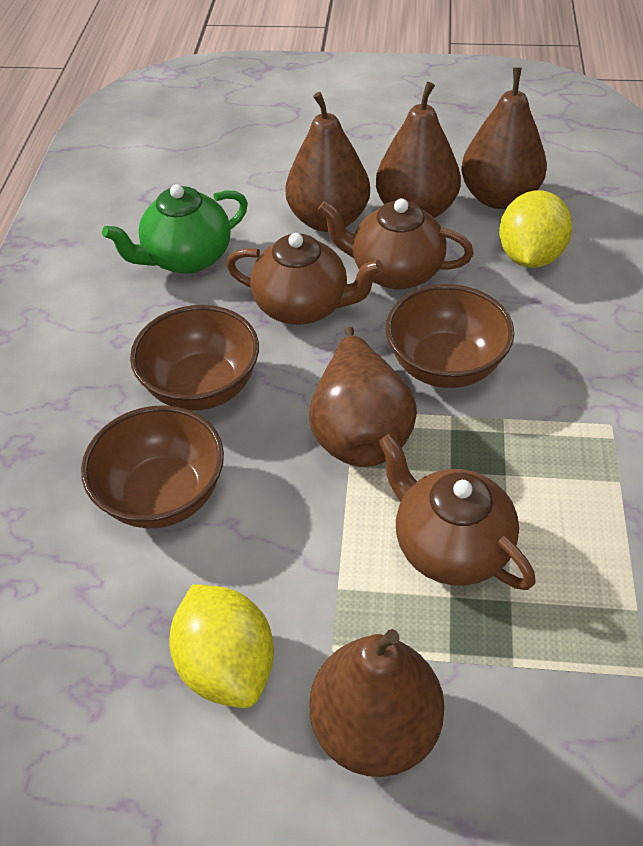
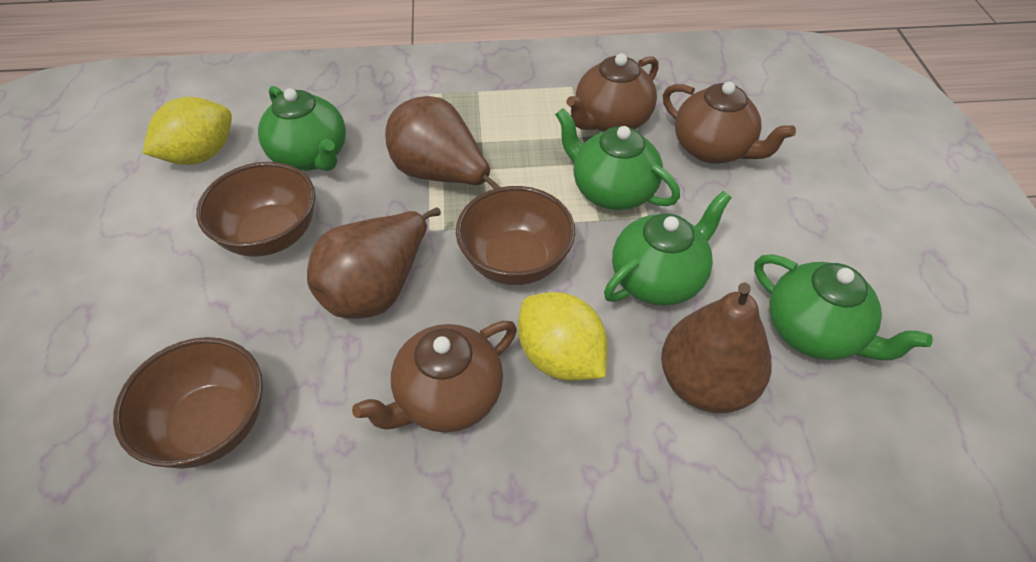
brown pear: [285,92,370,232] [309,326,417,467] [309,629,445,777] [376,82,461,218] [461,67,547,209] = 5 -> [307,208,441,319] [385,96,500,189] [661,282,771,413] = 3
green teapot: [102,184,248,274] = 1 -> [258,86,346,171] [555,108,680,210] [604,191,732,306] [754,254,933,360] = 4

